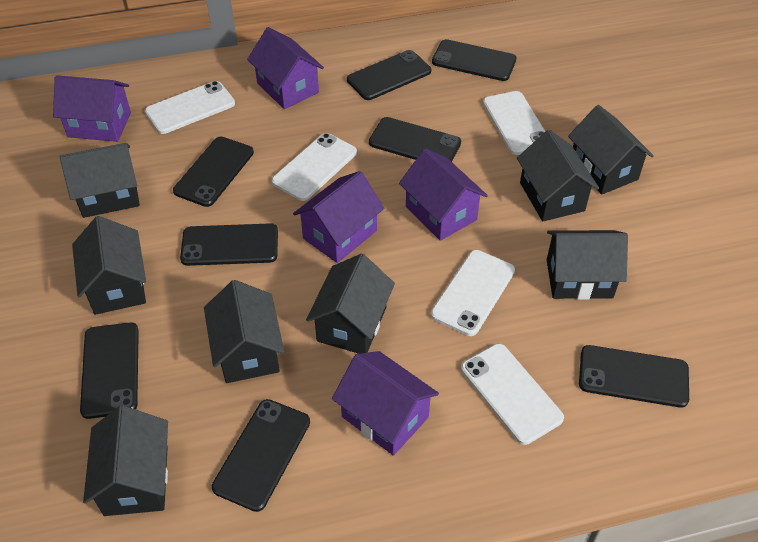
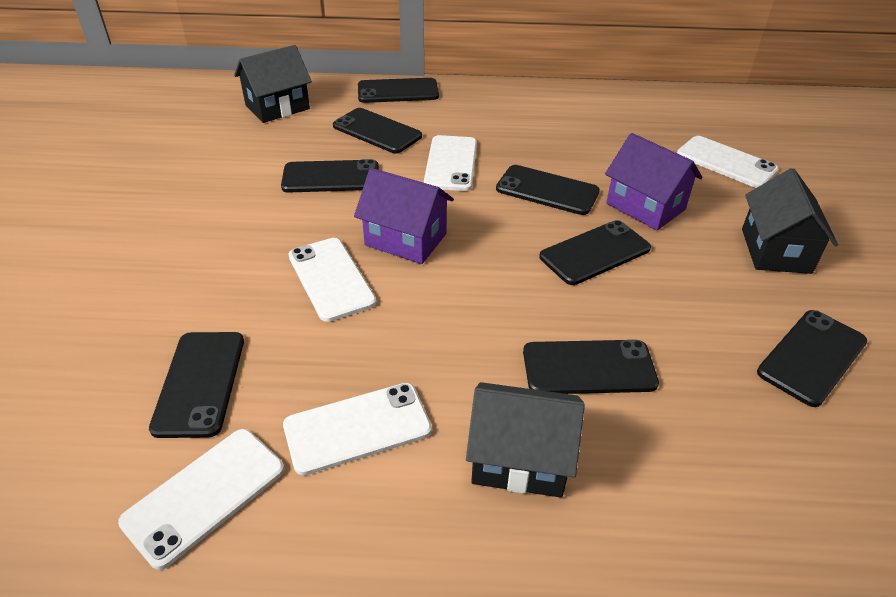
black house: [60,143,140,218] [72,216,146,315] [83,405,168,516] [204,280,284,383] [306,254,395,354] [517,130,599,221] [547,230,628,300] [568,105,654,195] = 8 -> [234,45,312,123] [466,382,585,498] [742,168,838,274] = 3
purple house: [53,75,131,142] [247,27,324,109] [293,171,384,263] [332,351,439,456] [399,148,488,241] = 5 -> [354,168,454,264] [605,133,702,230] = 2

